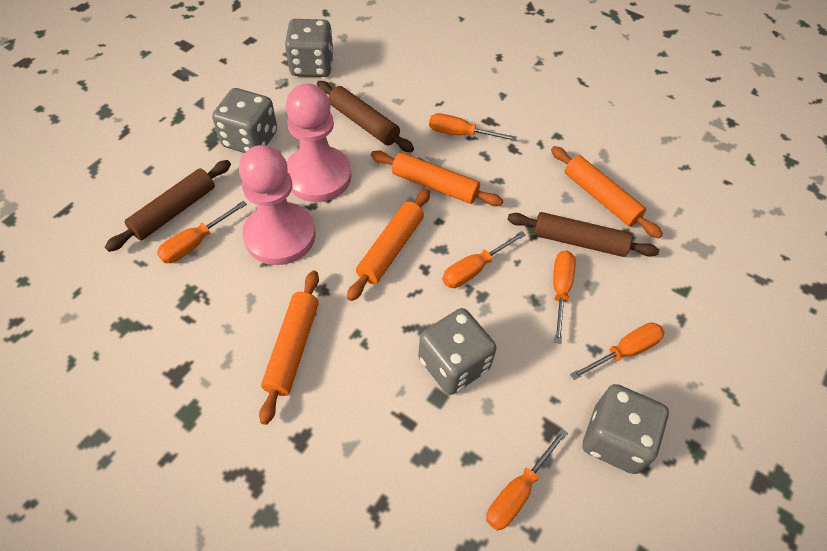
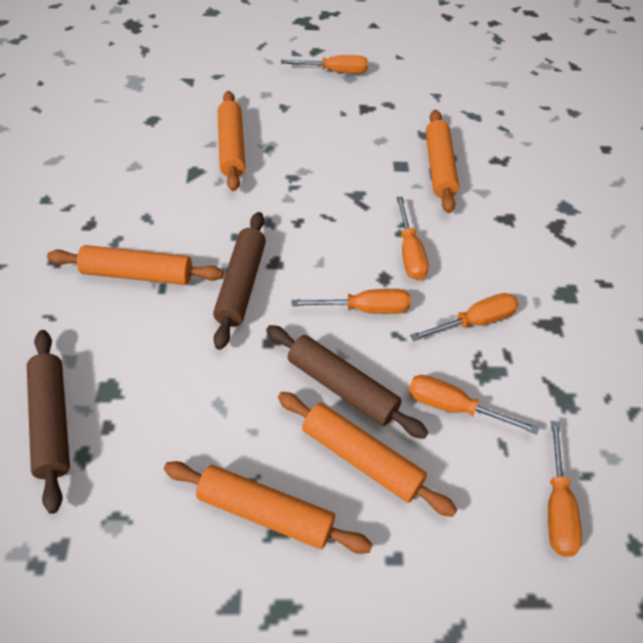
grey dice: [212,88,277,153] [285,19,334,77] [418,308,497,395] [583,384,669,474] = 4 -> none = 0
orange rolling pin: [259,270,319,425] [347,189,430,301] [371,150,503,206] [551,146,663,239] = 4 -> [47,245,223,285] [164,461,373,554] [218,91,245,191] [278,392,457,517] [426,110,459,213] = 5
pink pawn: [239,145,316,265] [286,84,352,202] = 2 -> none = 0

